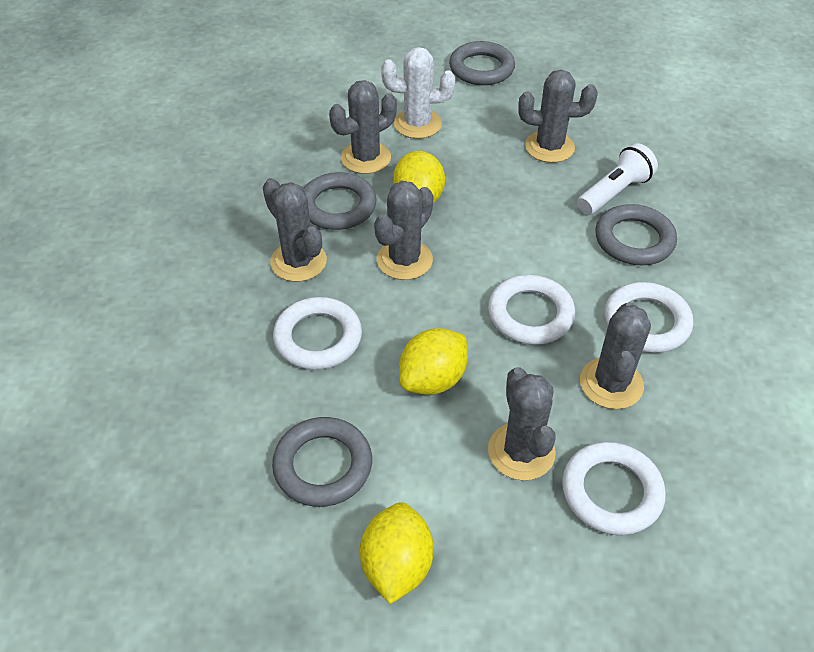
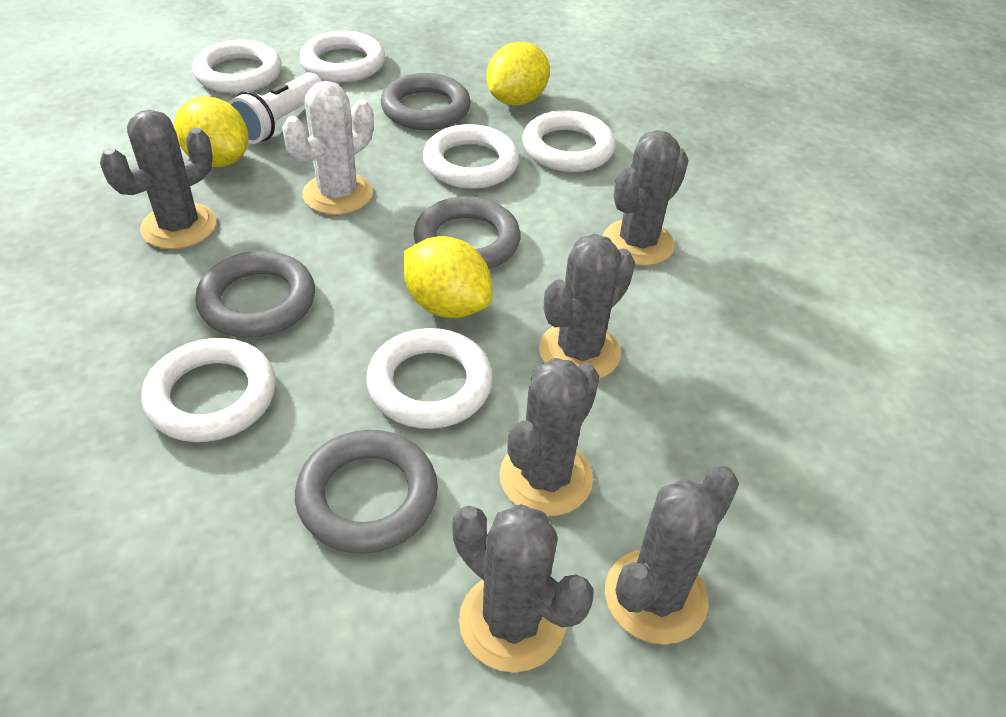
white ring: [273,297,362,370] [488,275,575,345] [562,442,666,535] [604,282,693,353] = 4 -> [141,338,276,442] [192,40,282,93] [300,31,385,82] [366,328,493,429] [423,124,519,189] [522,110,615,172] = 6

